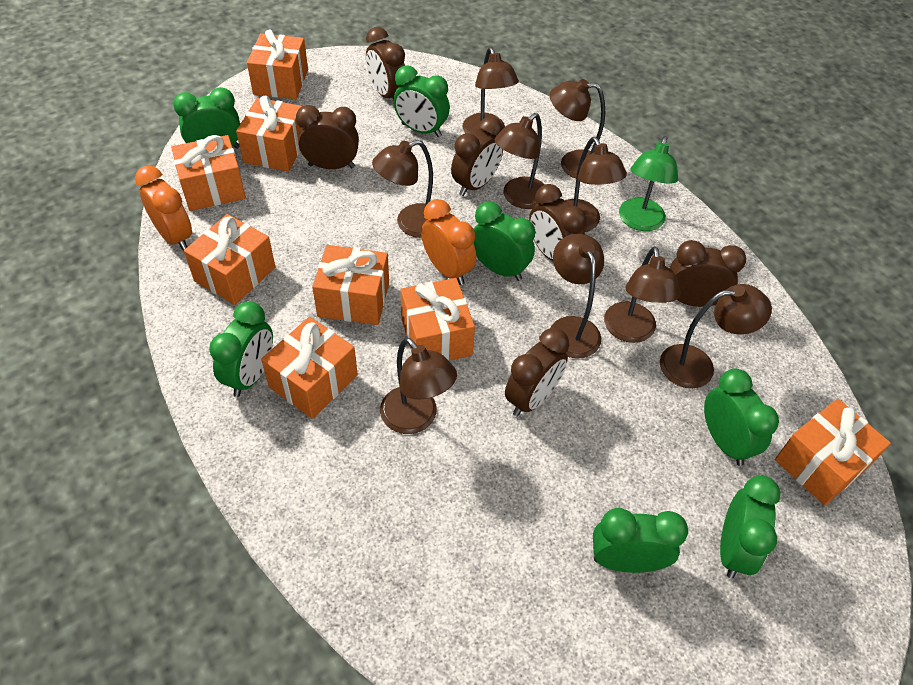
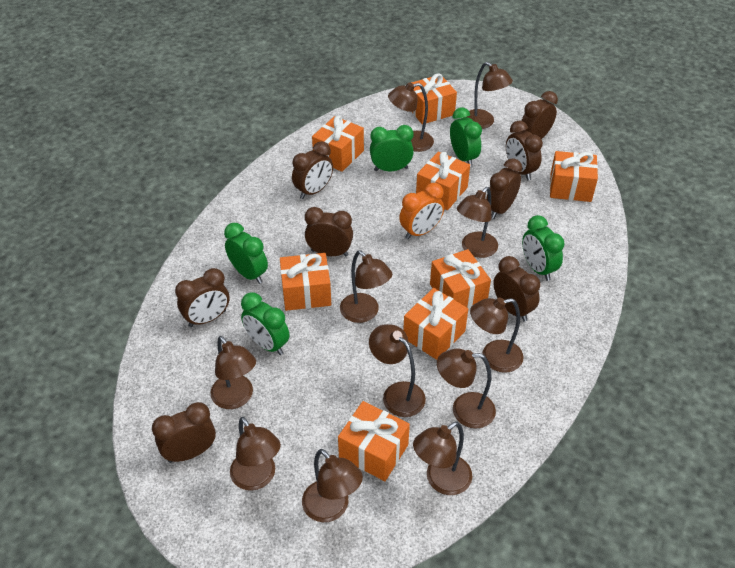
brown clock: [296,105,359,169] [366,27,405,100] [451,117,503,196] [505,328,569,417] [529,184,587,261] [669,240,746,307] = 6 -> [152,402,216,463] [175,268,230,327] [292,142,333,199] [305,207,353,256] [486,158,522,219] [493,256,540,322] [506,121,543,180] [521,91,558,139] = 8
brown lamp: [372,140,433,238] [380,337,457,434] [462,47,519,136] [495,113,545,209] [550,79,605,179] [551,234,604,359] [565,137,627,232] [604,246,681,343] [660,284,772,388] = 9 -> [210,336,256,409] [230,417,281,491] [302,449,363,522] [340,250,392,323] [369,324,426,417] [388,82,434,152] [413,422,472,495] [437,349,496,429] [457,187,498,258] [463,62,513,129] [470,297,523,373] = 11
green clock: [173,87,240,149] [209,301,273,397] [393,65,450,137] [473,202,535,281] [593,508,688,573] [704,369,779,466] [720,476,781,579] = 7 -> [224,223,268,284] [241,292,289,355] [370,125,414,171] [450,107,482,167] [522,215,565,281] = 5
green lamp: [619,136,678,231] = 1 -> none = 0
orange clock: [135,166,192,251] [421,199,476,285] = 2 -> [399,183,444,239] = 1

